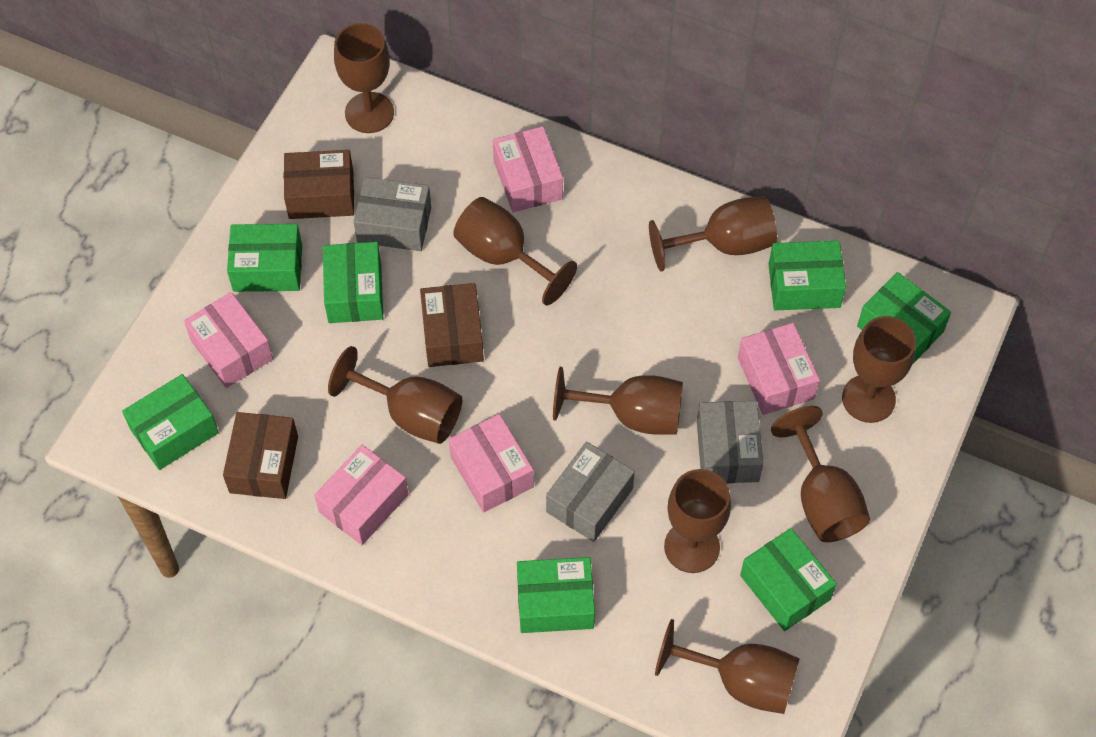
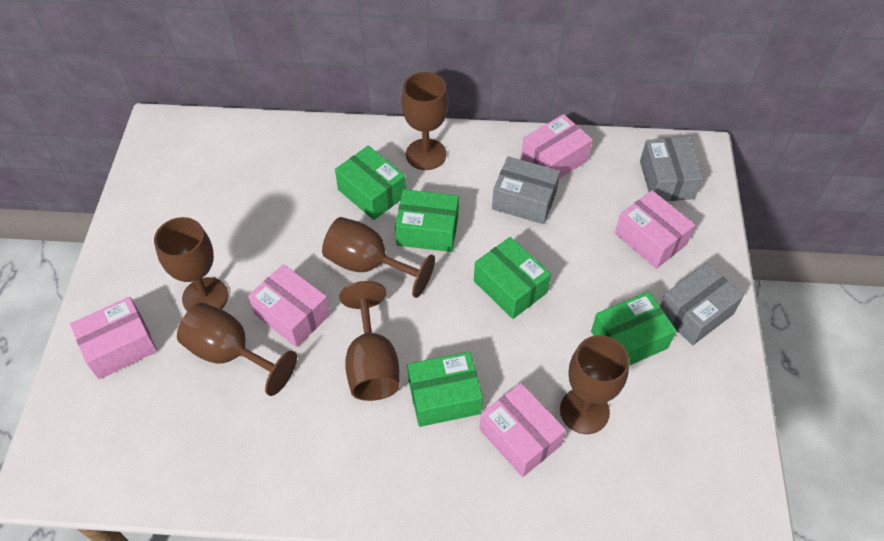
brown box: [223,412,298,499] [284,150,354,219] [420,283,484,367] = 3 -> none = 0
brown goblet: [328,346,462,444] [334,23,394,133] [453,197,577,306] [553,367,683,435] [649,196,777,271] [655,619,800,714] [664,469,731,573] [771,406,870,542] [842,316,916,423] = 9 -> [154,217,228,312] [177,302,297,396] [322,217,435,298] [339,281,400,401] [401,72,448,170] [560,335,629,434] = 6
green box: [122,374,219,470] [227,224,302,292] [323,242,383,323] [517,557,595,633] [740,528,837,631] [768,241,846,310] [857,272,951,363] = 7 -> [335,146,406,220] [395,189,459,252] [407,351,483,427] [474,237,551,319] [591,291,677,366] = 5

